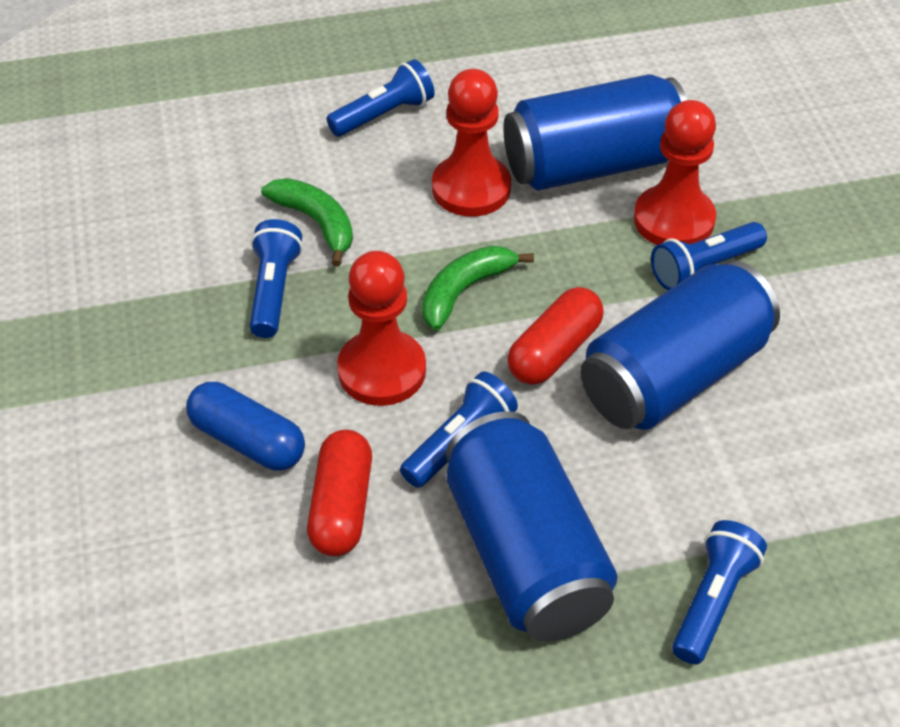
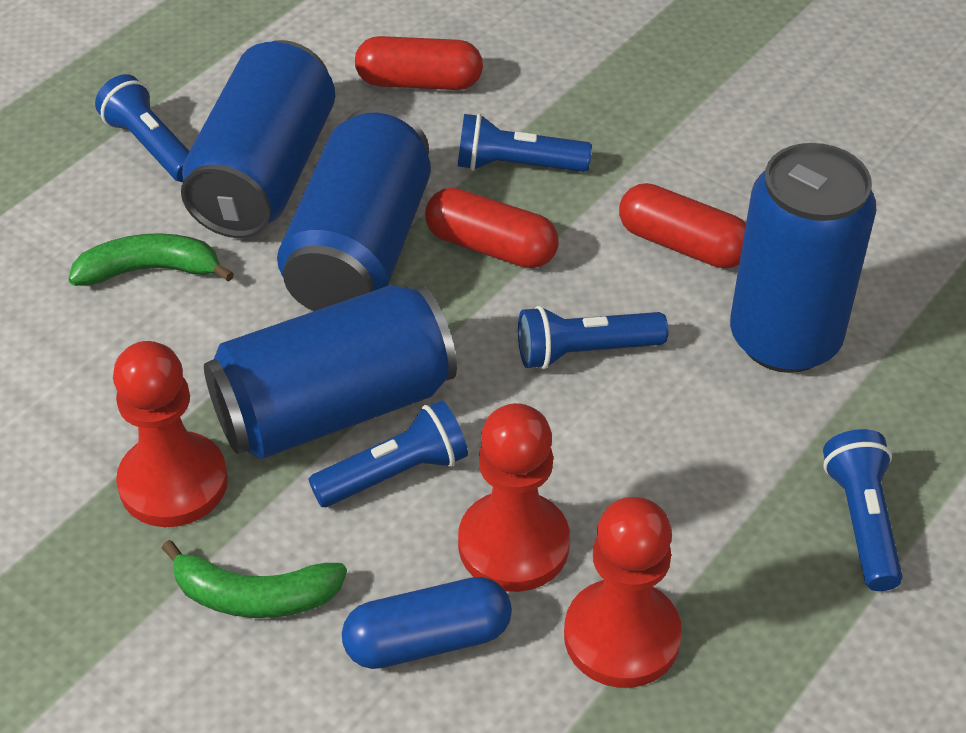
blue can: [446,411,618,642] [503,74,687,191] [581,260,780,430] = 3 -> [181,40,335,238] [204,285,457,459] [277,107,431,311] [730,143,876,373] = 4
red capsule: [307,430,372,556] [507,287,604,385] = 2 -> [355,36,483,90] [425,188,559,268] [619,183,746,268] = 3

